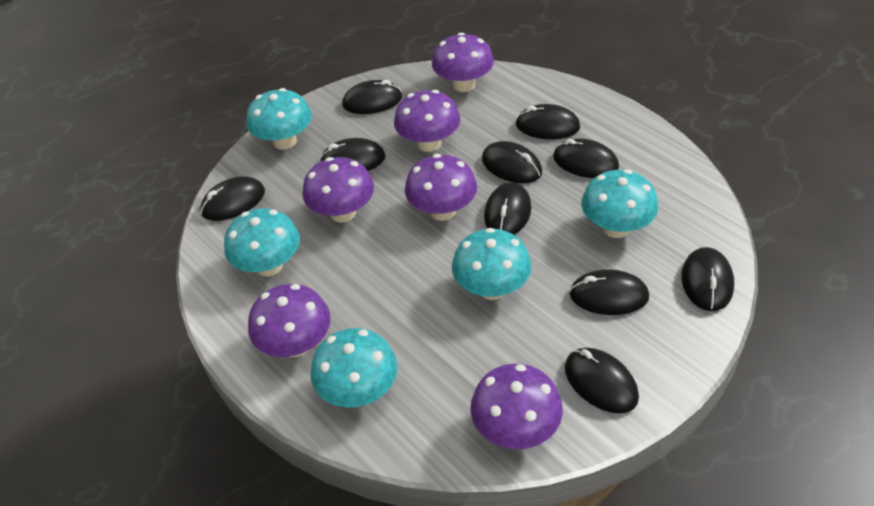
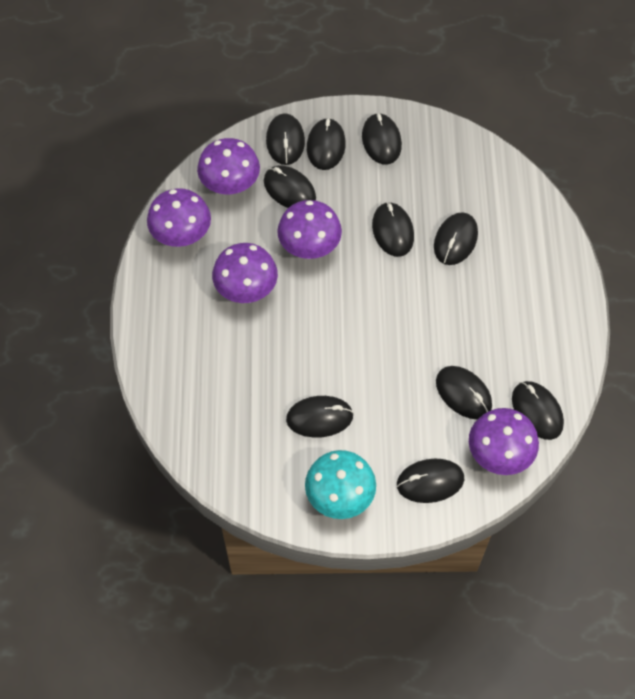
purple mushroom: [248,284,331,357] [302,157,374,223] [394,90,460,152] [405,154,477,221] [432,33,494,92] [470,364,563,449] = 6 -> [147,188,211,247] [197,138,260,194] [212,243,278,303] [277,200,342,259] [469,408,539,475] = 5
turquoise mushroom: [224,208,300,276] [246,88,312,150] [311,328,397,408] [452,228,532,300] [581,169,658,238] = 5 -> [305,450,376,519] = 1

